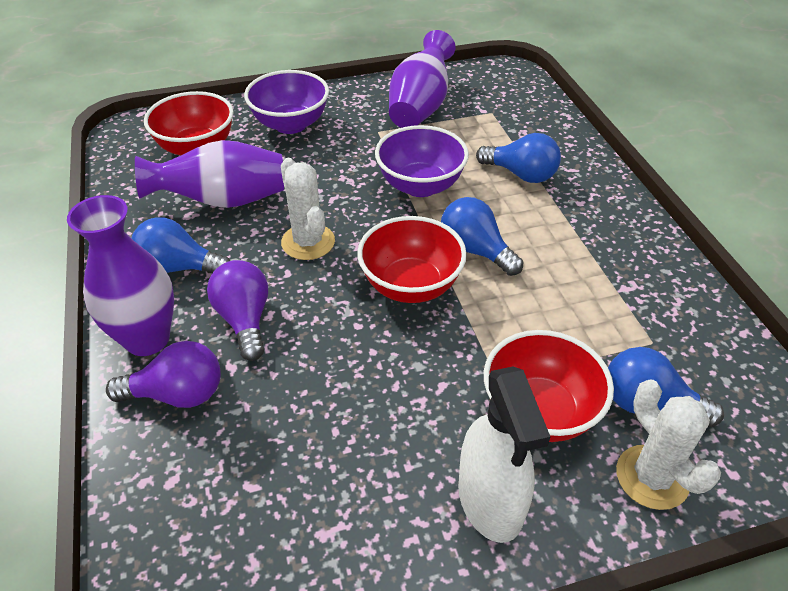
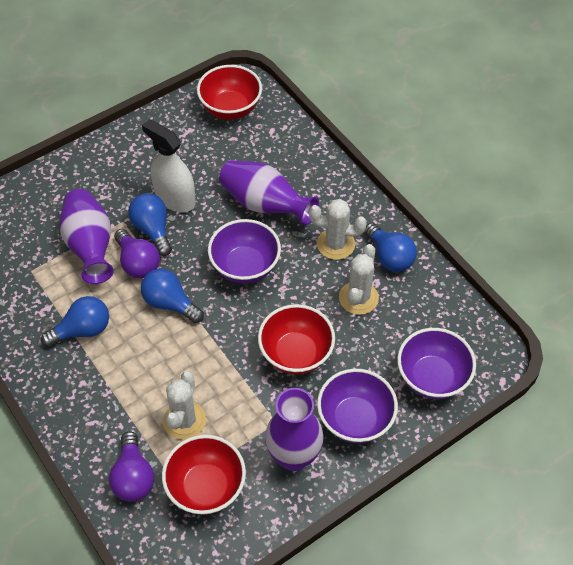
purple bowl: [244,70,329,134] [375,125,469,197] = 2 -> [208,219,281,284] [317,369,398,443] [397,328,476,399] = 3
white cactus: [281,158,335,260] [616,379,721,510] = 2 -> [163,371,206,440] [309,199,367,260] [339,244,379,315] = 3

